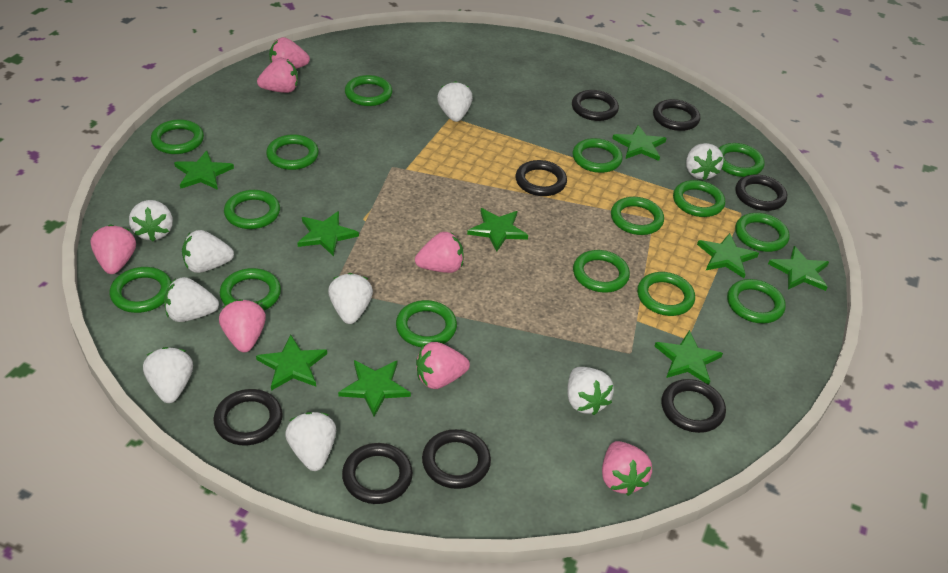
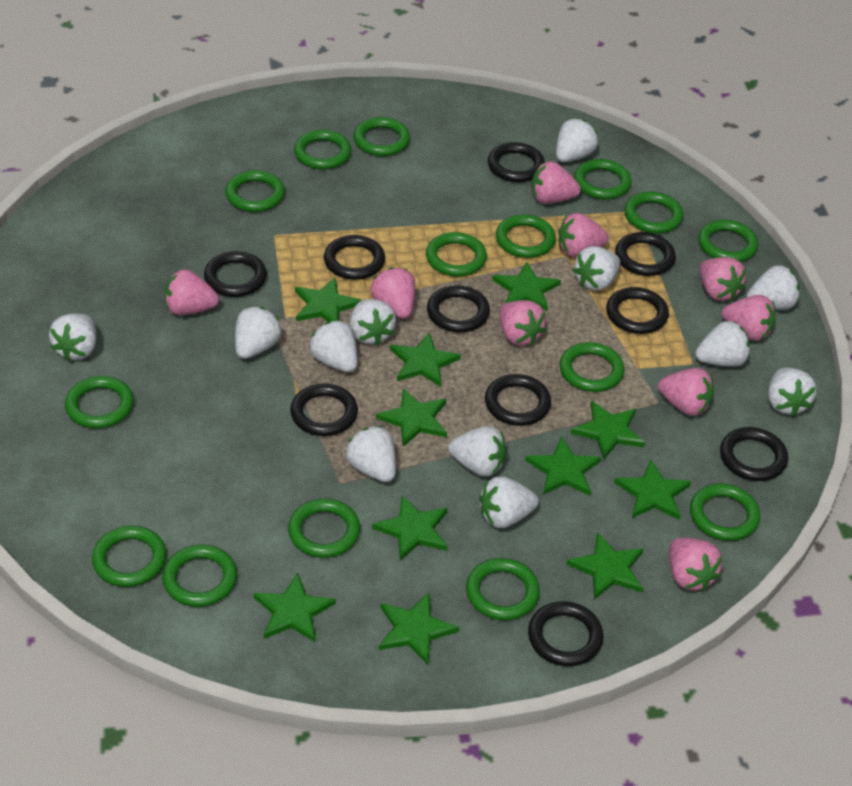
black ring: [213,389,283,445] [342,443,413,504] [422,429,491,489] [516,160,567,196] [572,90,619,121] [653,99,700,131] [661,379,726,433] [735,174,787,211] = 8 -> [204,251,267,297] [290,384,358,436] [324,235,385,280] [427,285,490,332] [485,374,551,426] [488,142,545,182] [528,601,603,666] [606,287,669,334] [615,232,676,276] [720,427,788,481] = 10
green star: [174,151,234,190] [256,334,327,391] [297,211,359,256] [338,360,411,417] [467,208,528,251] [612,125,667,161] [654,330,723,385] [697,233,759,278] [768,246,829,291] = 9 -> [254,573,336,642] [295,278,362,322] [372,495,448,561] [376,388,447,447] [379,593,459,665] [390,333,461,387] [493,262,561,311] [525,437,601,496] [566,532,643,600] [571,401,645,460] [614,460,691,520] = 11
pink strawberry: [91,224,136,274] [219,299,266,352] [257,58,298,93] [269,37,310,69] [415,232,464,273] [416,342,470,389] [602,441,652,496] = 7 -> [165,269,219,315] [371,267,415,319] [499,300,546,346] [531,161,581,204] [558,213,609,257] [658,368,714,416] [670,538,722,591] [700,257,746,301] [722,295,776,341] = 9
white strawberry: [129,200,173,242] [143,347,193,403] [164,277,219,322] [182,230,234,273] [285,412,336,471] [328,273,373,324] [437,81,473,122] [567,367,614,415] [686,143,724,180] = 9 -> [49,314,97,361] [235,307,282,359] [309,320,358,372] [345,426,396,482] [350,299,396,345] [448,426,506,476] [479,476,539,528] [556,119,598,162] [573,246,620,291] [695,321,750,367] [747,265,800,309] [768,368,816,417] = 12

